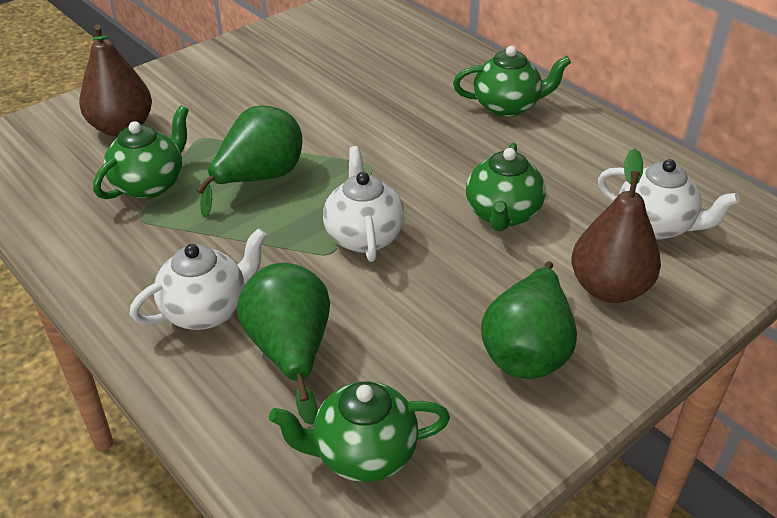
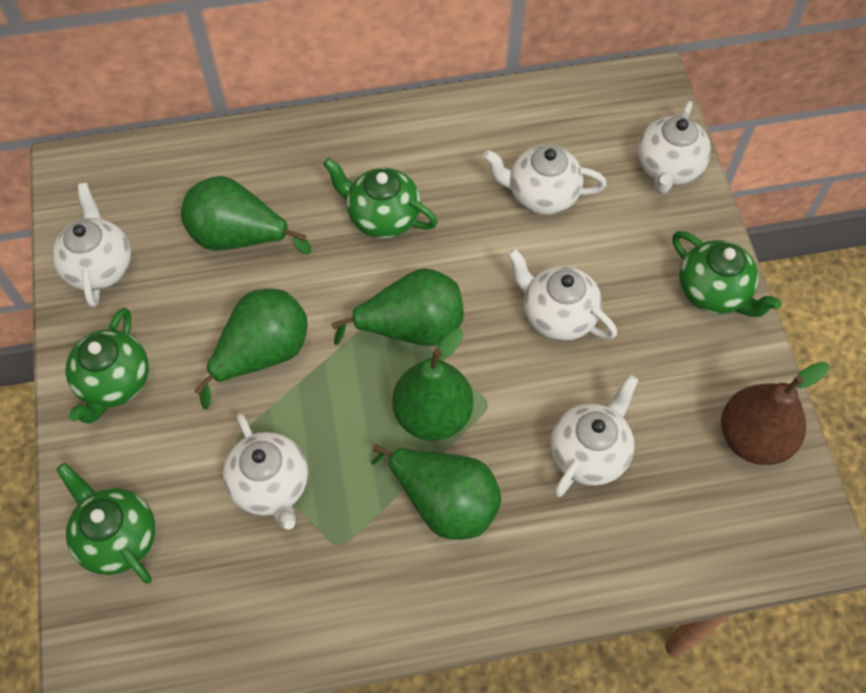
brown pear: [79,24,152,137] [572,148,661,303] = 2 -> [721,362,829,465] = 1
green pear: [196,106,302,218] [237,263,330,425] [481,261,577,379] = 3 -> [181,176,311,255] [194,289,307,409] [331,268,464,346] [371,444,502,540] [392,328,473,441] = 5
white teapot: [130,228,267,330] [323,146,405,262] [598,159,740,239] = 3 -> [52,183,131,308] [223,413,308,530] [483,145,607,215] [507,249,617,341] [551,375,638,497] [637,101,711,194] = 6

